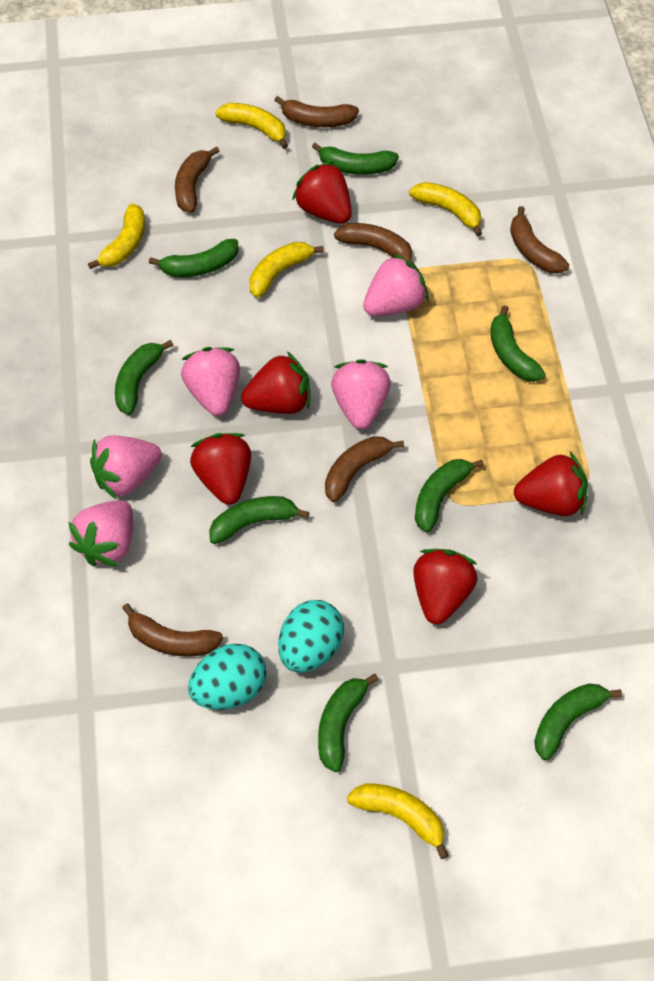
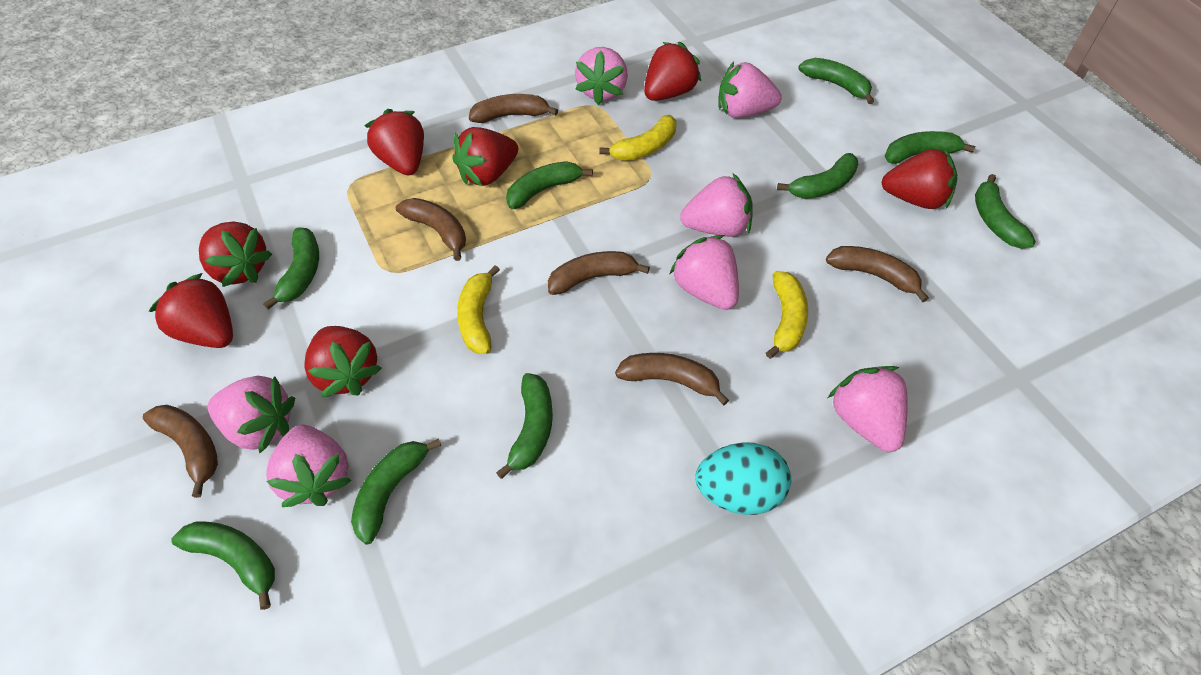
green banana: [115,340,173,415] [149,239,239,277] [209,496,309,544] [312,143,399,175] [318,674,379,772] [415,459,484,533] [490,306,546,382] [534,684,622,760] = 8 -> [171,521,275,610] [263,227,319,310] [351,439,441,544] [496,373,553,479] [506,161,593,209] [777,153,858,199] [799,58,874,104] [885,131,975,164] [975,174,1036,248] = 9
pink strawberry: [68,500,133,567] [90,435,162,500] [181,347,240,416] [331,359,391,430] [363,253,429,316] = 5 -> [208,376,295,453] [266,425,352,507] [575,47,628,105] [670,235,739,310] [680,173,753,237] [718,62,782,118] [828,366,908,452] = 7
red strawberry: [190,433,251,505] [241,351,310,414] [292,161,352,224] [413,549,478,624] [514,452,588,516] = 5 -> [149,273,233,348] [199,222,272,287] [304,326,382,397] [364,109,424,175] [452,127,518,186] [644,42,702,101] [882,148,957,209] = 7
turquoise egg: [188,644,266,710] [278,600,344,673] = 2 -> [696,442,791,515] = 1
yellow banana: [88,203,145,269] [215,103,288,149] [249,242,324,298] [347,783,449,859] [409,182,482,237] = 5 -> [457,265,500,354] [599,115,676,161] [766,271,808,359] = 3

